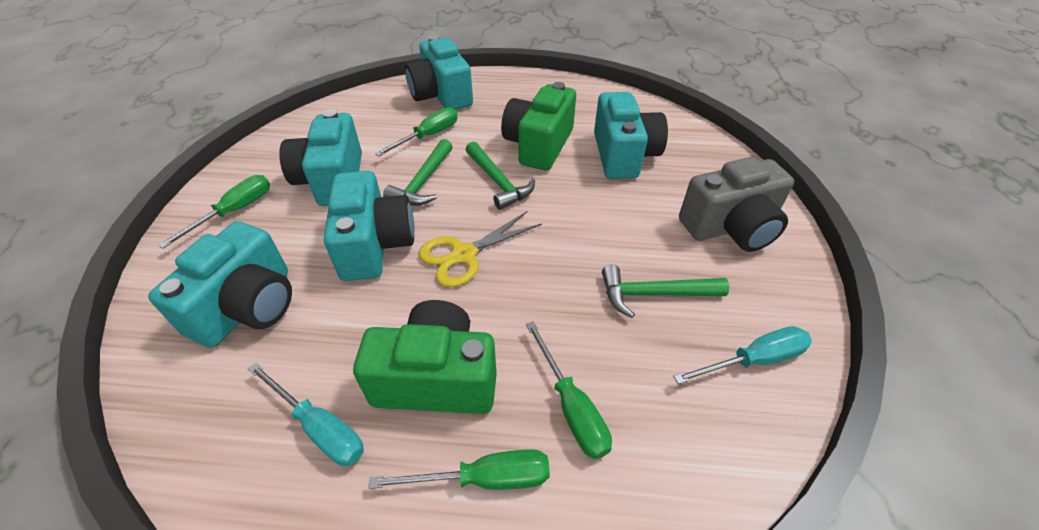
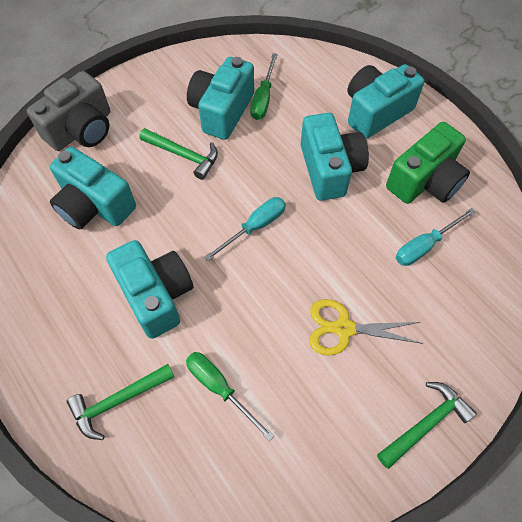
green camera: [353,300,497,414] [501,82,576,170] = 2 -> [386,122,470,204] = 1
green screwdriver: [158,175,270,249] [368,449,550,490] [375,107,458,157] [526,321,612,459] = 4 -> [186,352,274,441] [250,53,278,120] = 2

